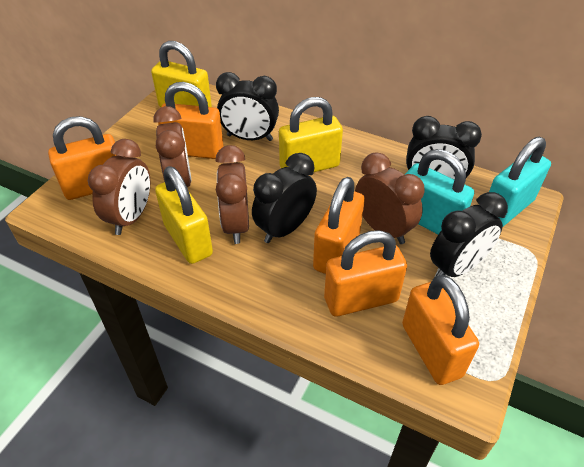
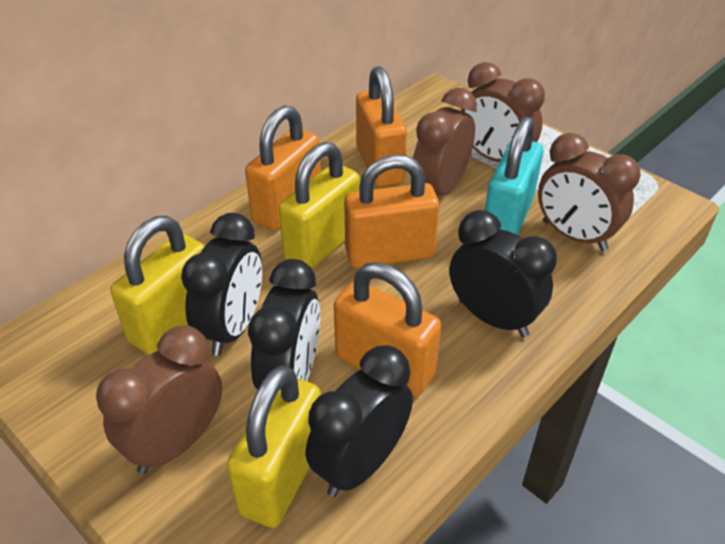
orange padlock: [48,116,116,200] [158,82,223,159] [313,177,365,274] [324,230,407,317] [402,275,479,385] = 5 -> [245,105,321,230] [334,262,441,397] [344,155,439,268] [356,66,407,187] = 4
turquoise padlock: [405,149,474,234] [489,137,551,227] = 2 -> [485,117,544,235] = 1

